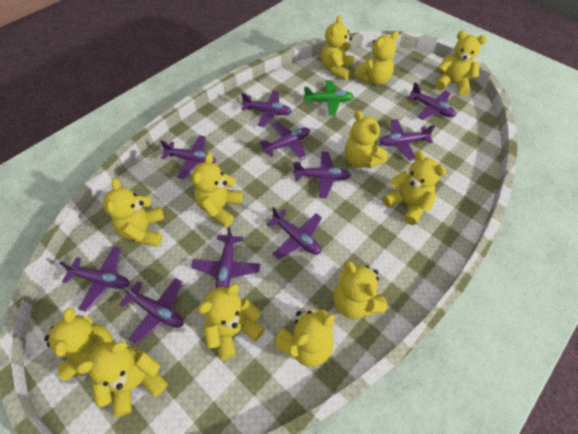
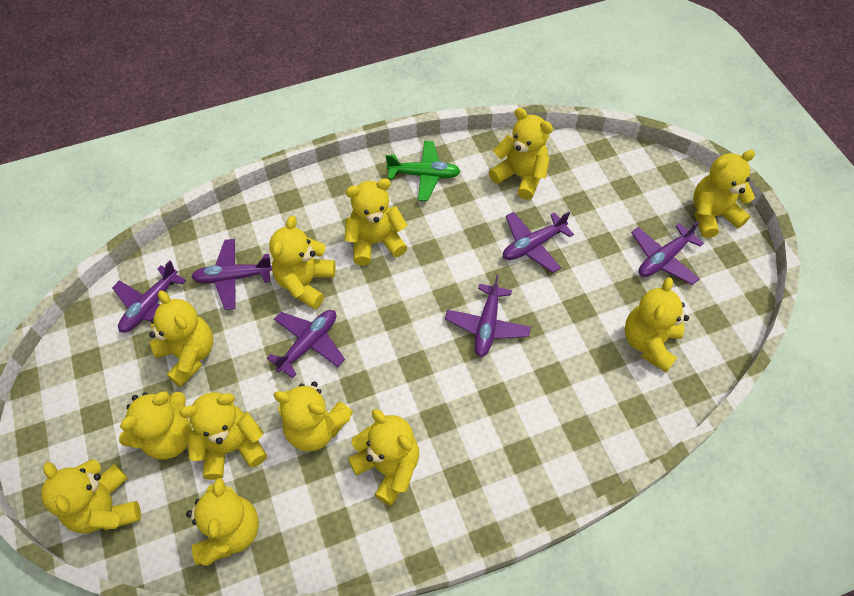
purple plane: [59,247,130,312] [119,278,183,344] [160,135,216,179] [191,227,260,288] [241,91,292,127] [260,122,310,160] [266,207,322,260] [293,151,351,199] [379,119,435,161] [408,82,456,120] = 10 -> [112,260,186,333] [191,239,272,310] [267,310,345,378] [445,275,531,357] [503,212,574,273] [631,221,704,285] = 6

